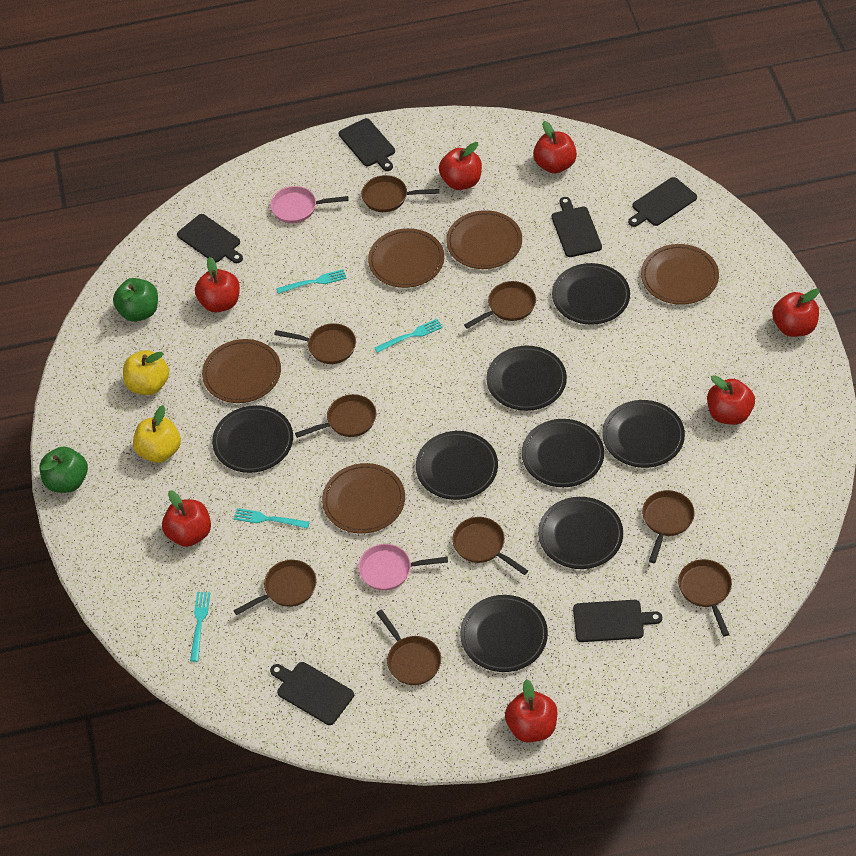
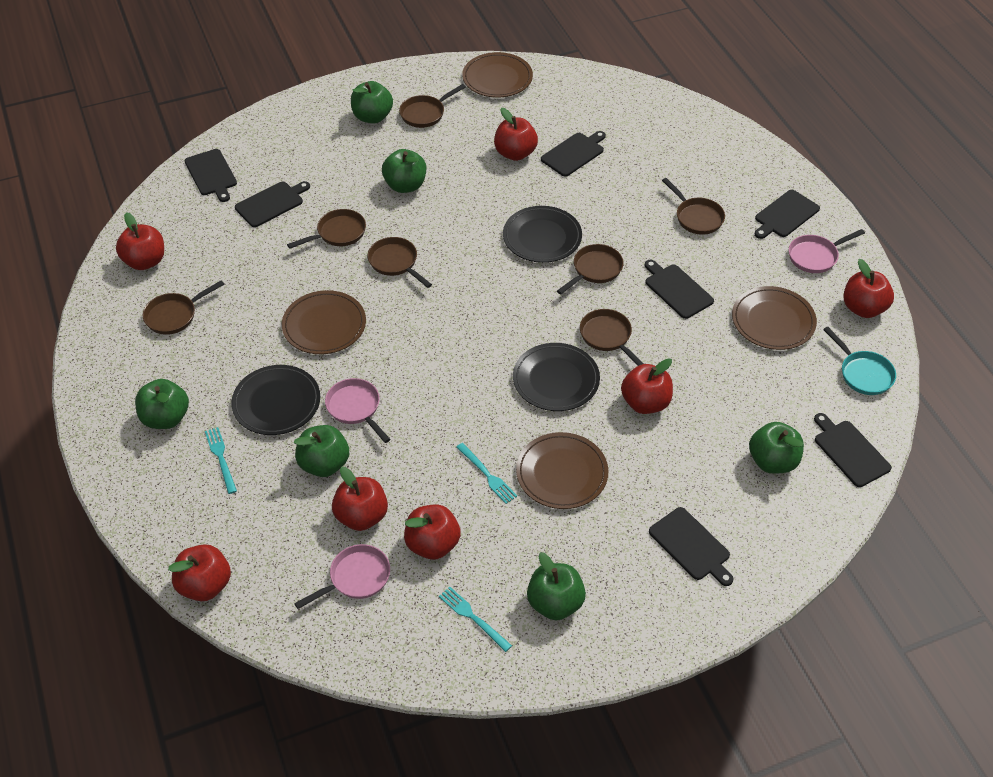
black cutting board: [177,214,243,263] [270,662,354,725] [339,118,395,171] [552,197,602,257] [573,600,662,642] [628,177,697,227] = 6 -> [185,149,237,202] [235,181,310,227] [541,131,606,177] [645,260,714,319] [649,507,734,586] [755,190,820,239] [814,413,892,487] = 7
black plate: [212,405,293,473] [416,431,498,500] [460,595,548,672] [486,346,567,411] [522,419,604,487] [538,497,623,569] [552,263,630,325] [602,400,685,468] = 8 -> [231,365,320,435] [503,206,582,263] [513,343,600,411] = 3
brown pan: [234,560,317,615] [275,323,356,364] [295,394,376,438] [361,175,440,212] [376,609,441,685] [452,517,528,575] [464,281,536,329] [642,490,695,563] [678,559,732,636] = 9 -> [143,280,224,335] [287,209,366,249] [368,237,432,288] [399,84,466,128] [557,244,624,294] [580,309,644,366] [662,178,725,235] = 7
brown plate: [202,339,281,403] [322,463,405,534] [368,228,444,288] [446,210,522,269] [641,244,719,305] = 5 -> [282,290,366,354] [462,52,533,98] [516,432,608,509] [732,286,817,350] = 4
green apple: [39,447,88,493] [113,278,158,322] = 2 -> [135,379,189,429] [294,425,349,477] [351,81,393,123] [382,149,426,193] [527,552,586,620] [749,422,804,474] = 6
pink pan: [270,186,349,223] [358,544,448,591] = 2 -> [294,544,390,609] [325,378,391,443] [789,229,865,273] = 3
turquoise fork: [190,592,210,662] [234,508,310,529] [276,269,347,294] [374,319,443,353] = 4 -> [205,427,237,494] [439,587,512,652] [456,443,517,504] = 3
turquoise pan: none = 0 -> [823,327,896,395] = 1
yellow apple: [123,350,169,395] [133,405,181,463] = 2 -> none = 0

